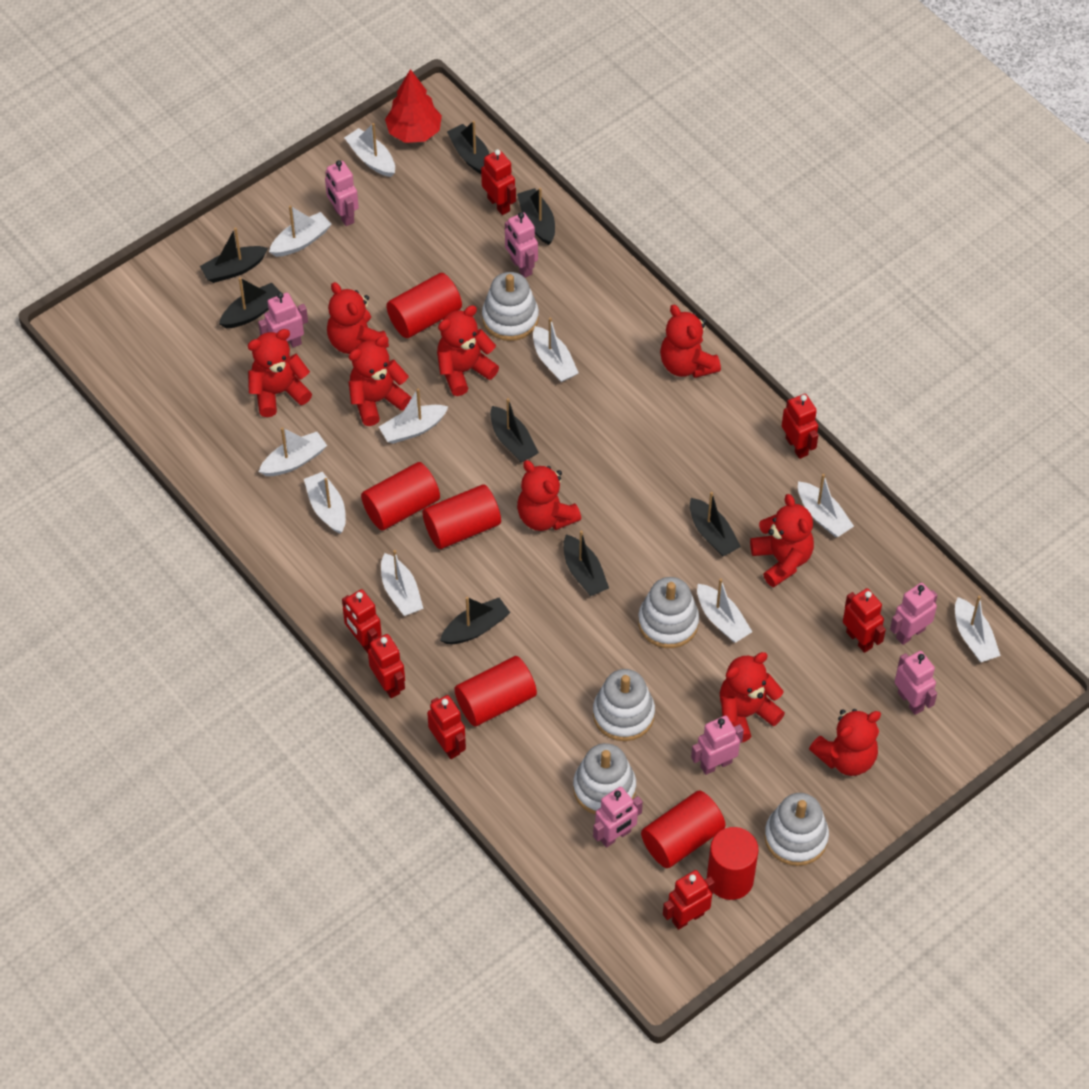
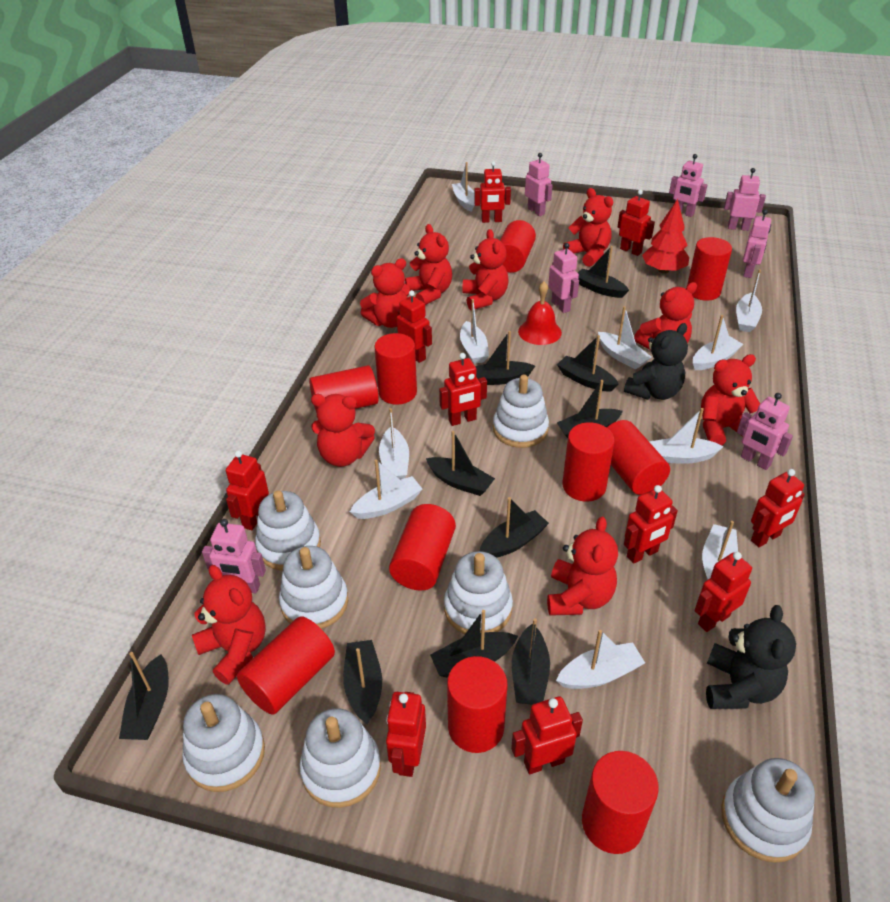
black boat: [200,227,268,283] [219,277,280,328] [440,597,510,644] [447,121,489,174] [490,398,539,463] [517,188,555,245] [563,531,609,596] [690,492,741,556] = 8 -> [119,652,169,740] [343,640,382,724] [426,431,495,496] [430,610,518,678] [475,331,535,385] [480,497,549,558] [512,618,550,705] [557,335,619,391] [557,380,623,438] [578,246,629,298] = 10
black teddy bear: none = 0 -> [624,323,688,400] [706,605,796,709] = 2
red bell: none = 0 -> [518,282,562,345] = 1
red cylinder: [361,462,440,530] [386,273,462,338] [422,484,501,549] [454,656,537,726] [641,790,725,868] [707,827,759,900] = 6 -> [237,616,335,715] [309,365,379,413] [374,333,417,405] [389,504,456,591] [447,656,507,753] [500,220,536,273] [562,422,615,502] [582,751,659,854] [607,420,670,495] [687,237,732,301] = 10
red robot: [342,589,382,653] [368,634,405,698] [427,695,466,759] [481,149,516,215] [663,870,715,930] [782,394,818,459] [843,588,886,653] = 7 -> [226,450,269,530] [386,692,426,777] [397,290,432,363] [439,353,487,426] [474,161,511,223] [511,696,583,774] [618,190,655,256] [624,485,678,564] [695,552,752,632] [751,469,805,547] = 10
white stacking toy: [482,272,539,341] [573,743,636,815] [593,669,655,741] [638,577,699,648] [764,793,829,866] = 5 -> [182,694,265,792] [255,490,321,571] [279,546,348,629] [300,708,381,808] [444,551,513,634] [493,375,549,448] [721,758,815,863] = 7

